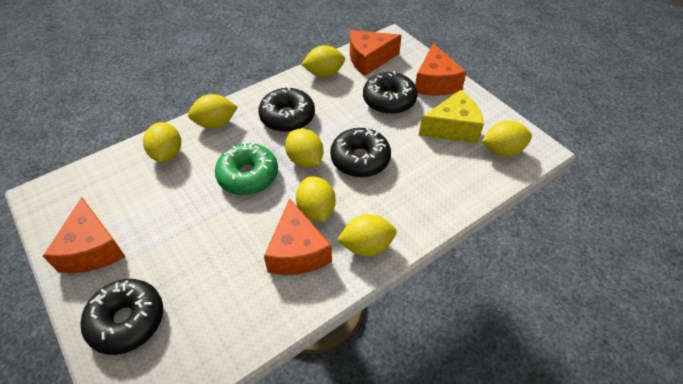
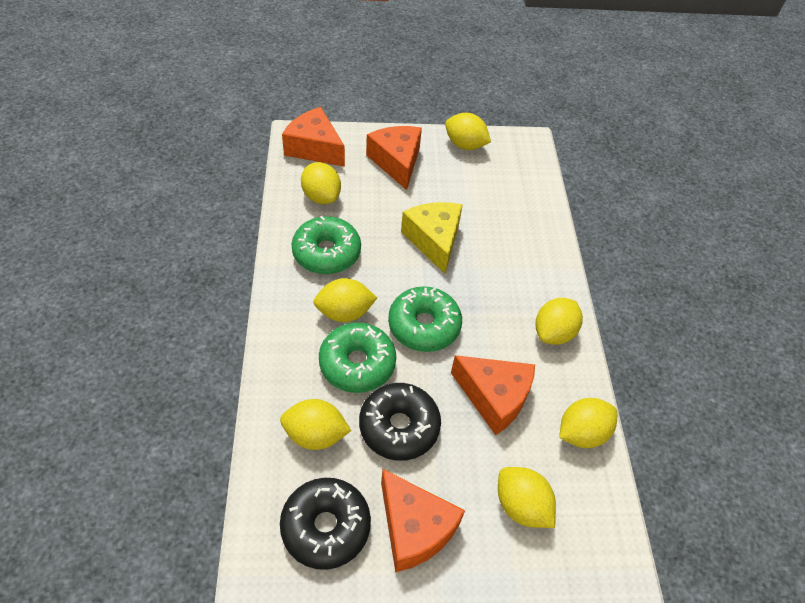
black donut: [81,279,163,355] [258,87,315,132] [330,128,391,177] [363,71,417,114] = 4 -> [280,478,371,570] [359,383,441,461] = 2
green donut: [215,143,278,195] = 1 -> [292,216,361,274] [319,322,396,393] [388,286,462,352] = 3

